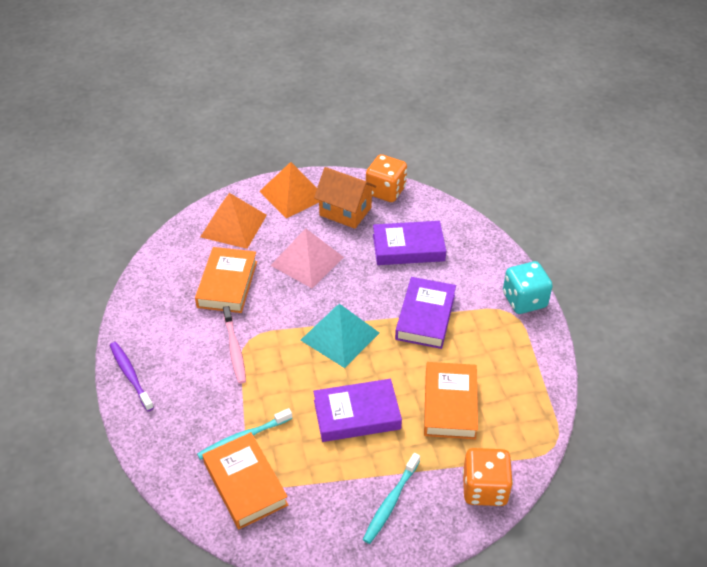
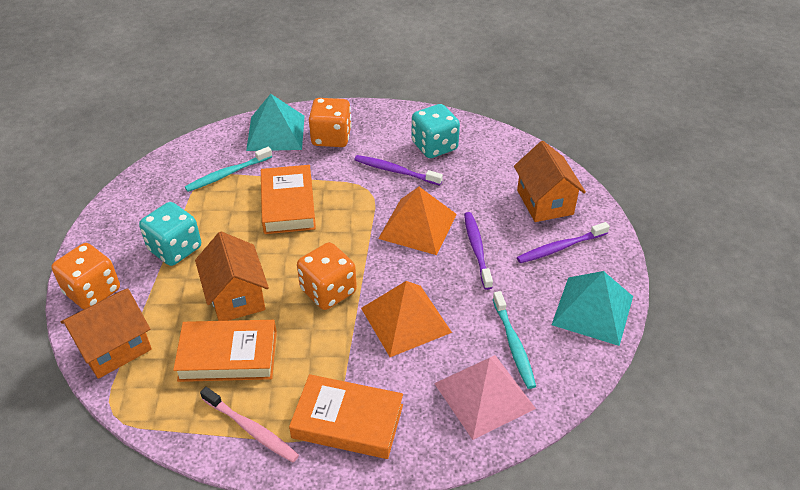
orange dice: [366,154,407,202] [462,448,513,506] = 2 -> [52,243,120,310] [297,242,357,310] [309,98,352,147] = 3
orange house: [314,167,377,229] = 1 -> [61,288,152,379] [195,231,269,321] [514,141,586,222] = 3
purple book: [313,379,402,442] [373,221,446,265] [395,277,456,349] = 3 -> none = 0
purple toothbrush: [110,342,154,411] = 1 -> [354,155,443,185] [464,212,493,290] [517,222,610,263] = 3
turquoise dice: [503,261,553,314] = 1 -> [139,202,201,266] [411,104,460,158] = 2
turquoise pyramid: [301,304,379,368] = 1 -> [246,94,305,151] [552,271,633,346] = 2

